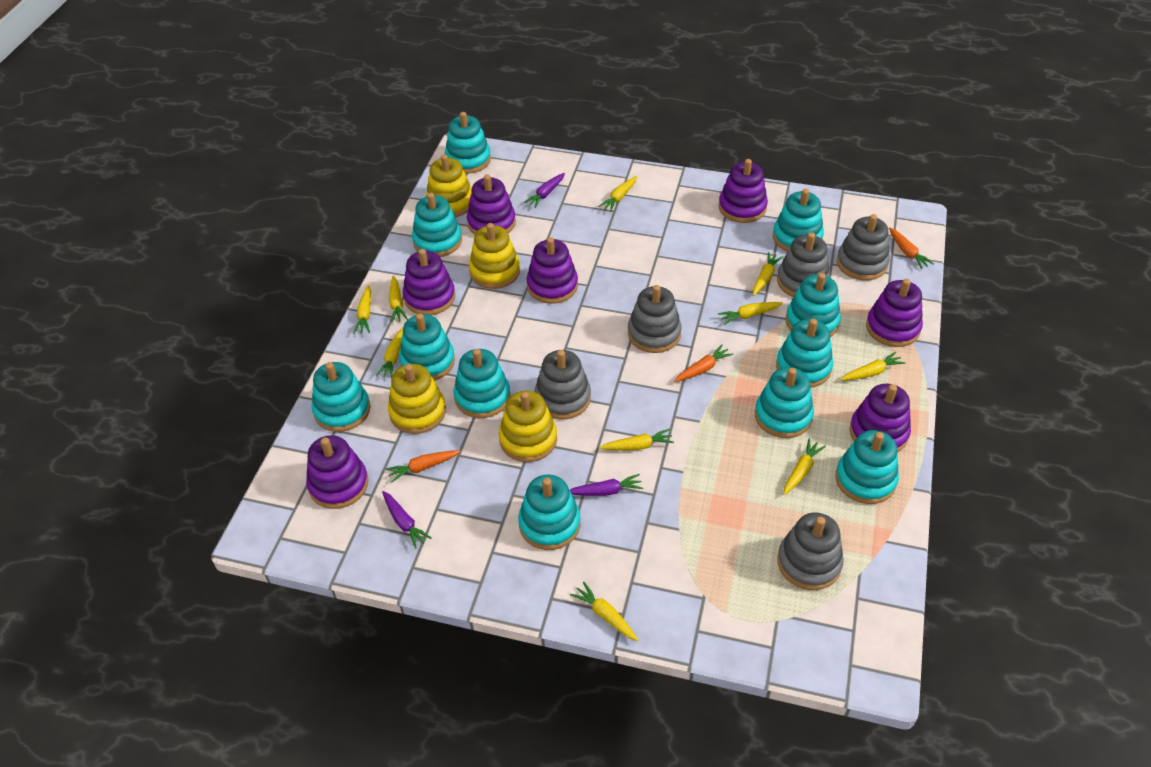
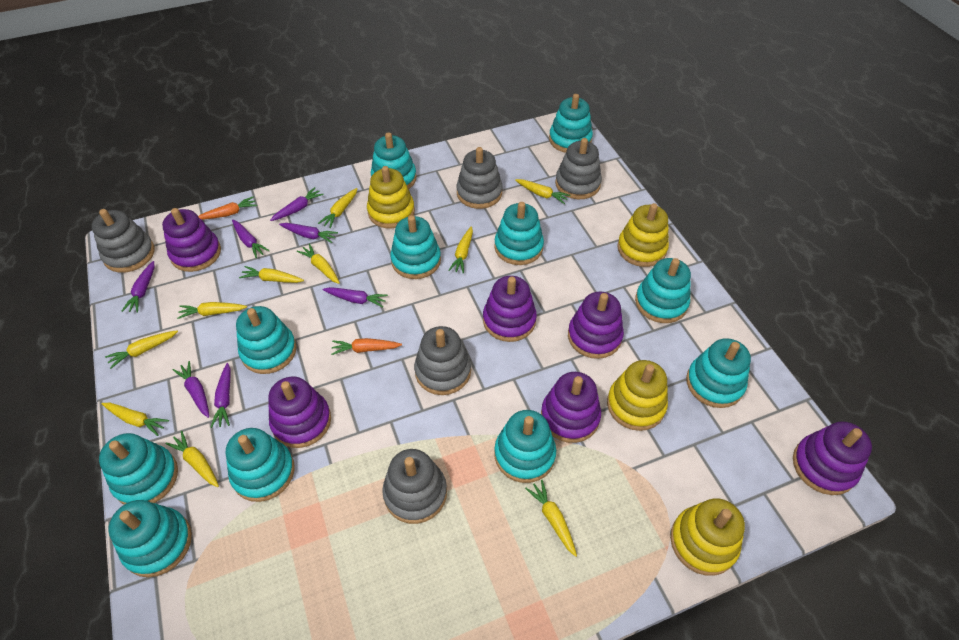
orange carrot: [386,450,460,483] [674,344,734,382] [889,227,934,269] = 3 -> [198,196,257,220] [331,338,402,355] = 2
purple carrot: [382,491,432,549] [523,173,565,208] [570,474,643,496] = 3 -> [122,261,154,312] [173,361,209,418] [210,363,231,428] [232,220,270,258] [270,187,324,221] [279,223,338,243] [322,287,388,308] = 7
purple stacking toy: [306,435,369,509] [403,249,455,315] [467,174,516,235] [526,237,578,304] [719,159,768,223] [849,384,911,452] [866,279,923,347] = 7 -> [162,208,221,272] [268,377,331,448] [483,276,537,342] [541,372,601,443] [568,292,624,359] [793,421,872,495] = 6

